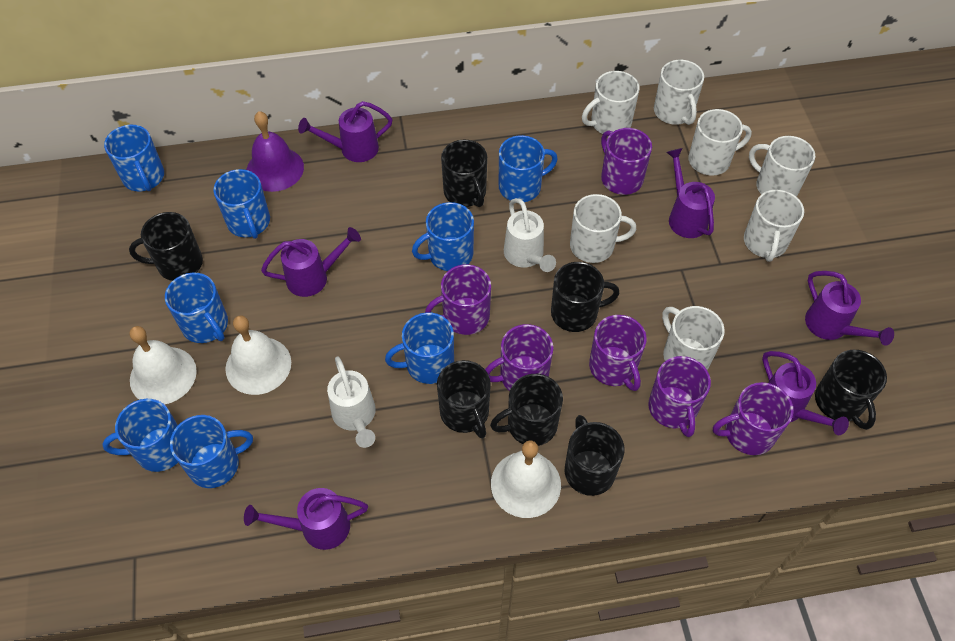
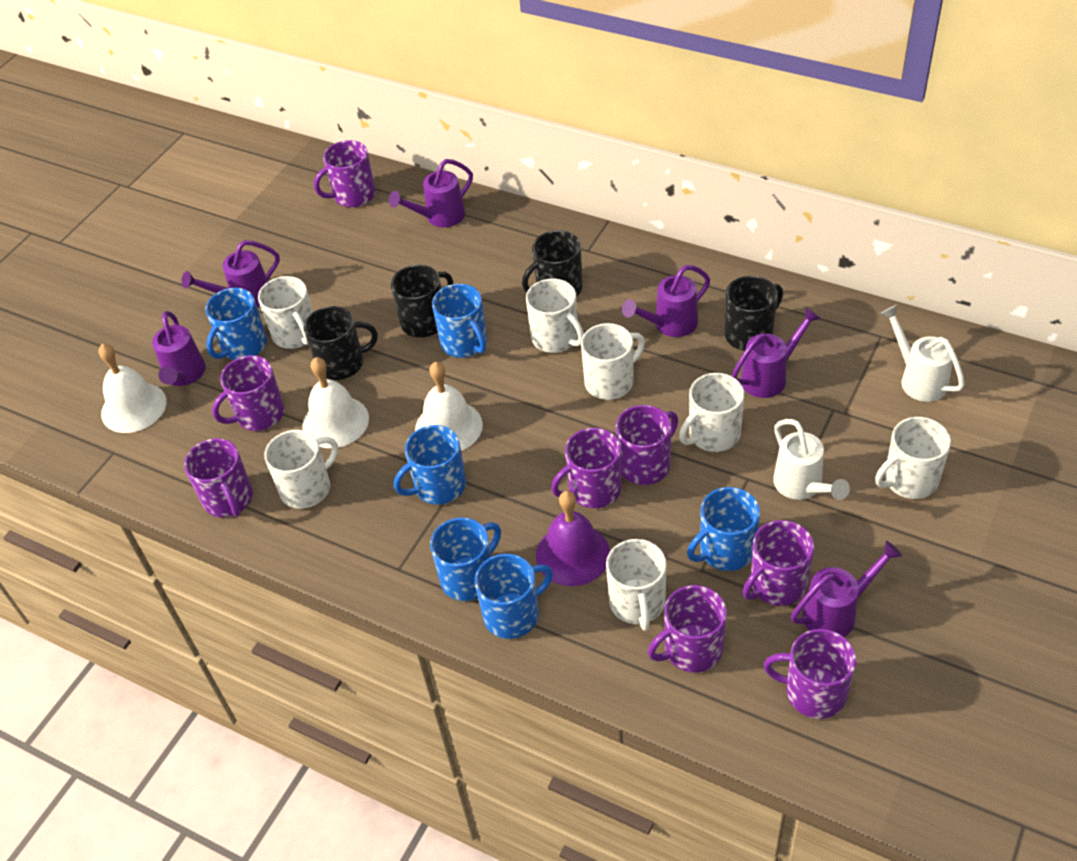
black mug: [129,212,203,281] [437,360,491,438] [441,140,487,207] [490,374,563,446] [551,262,620,332] [565,415,625,496] [815,350,887,430] = 7 -> [304,306,378,380] [391,265,453,337] [522,230,583,297] [724,276,783,351] = 4
blue mug: [102,399,178,472] [104,125,164,191] [165,273,228,343] [170,415,253,488] [213,169,270,239] [385,312,454,384] [412,202,474,271] [499,135,558,202] = 8 -> [205,288,267,360] [394,425,466,505] [430,518,501,601] [432,284,487,358] [475,554,553,639] [687,487,760,571] = 6
purple mug: [425,264,491,335] [485,324,554,391] [589,315,647,391] [601,128,652,195] [648,356,711,437] [713,382,794,455] = 6 -> [184,438,253,517] [212,355,285,431] [314,140,375,207] [551,428,622,508] [616,405,678,485] [648,585,727,673] [743,520,814,606] [764,629,856,719] = 8

